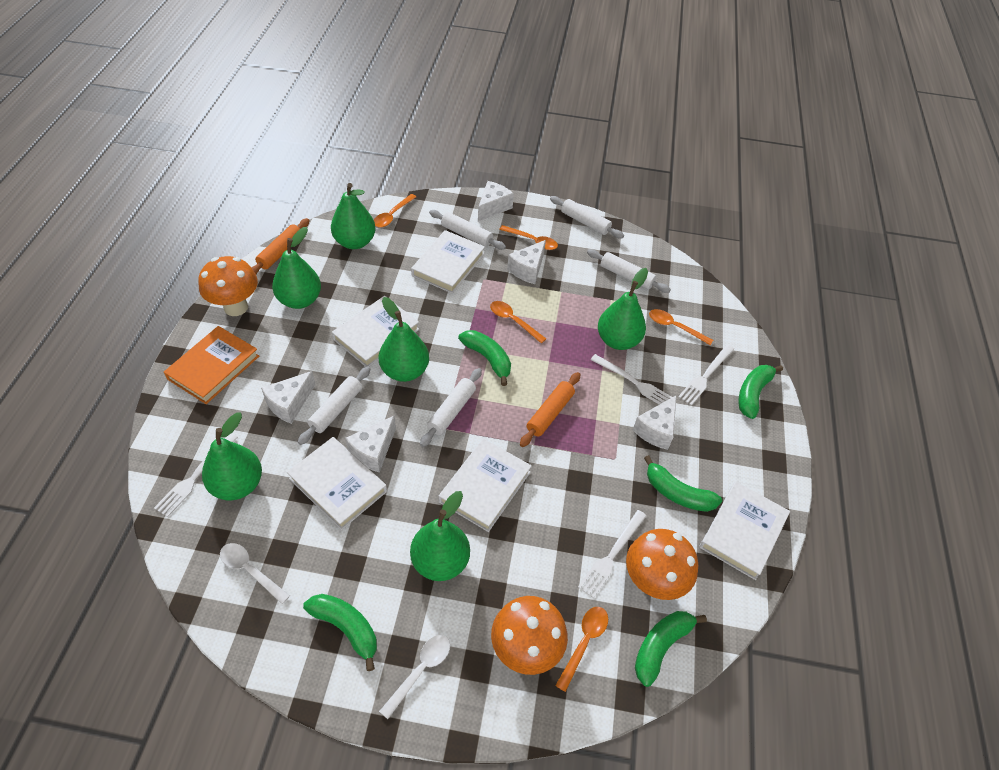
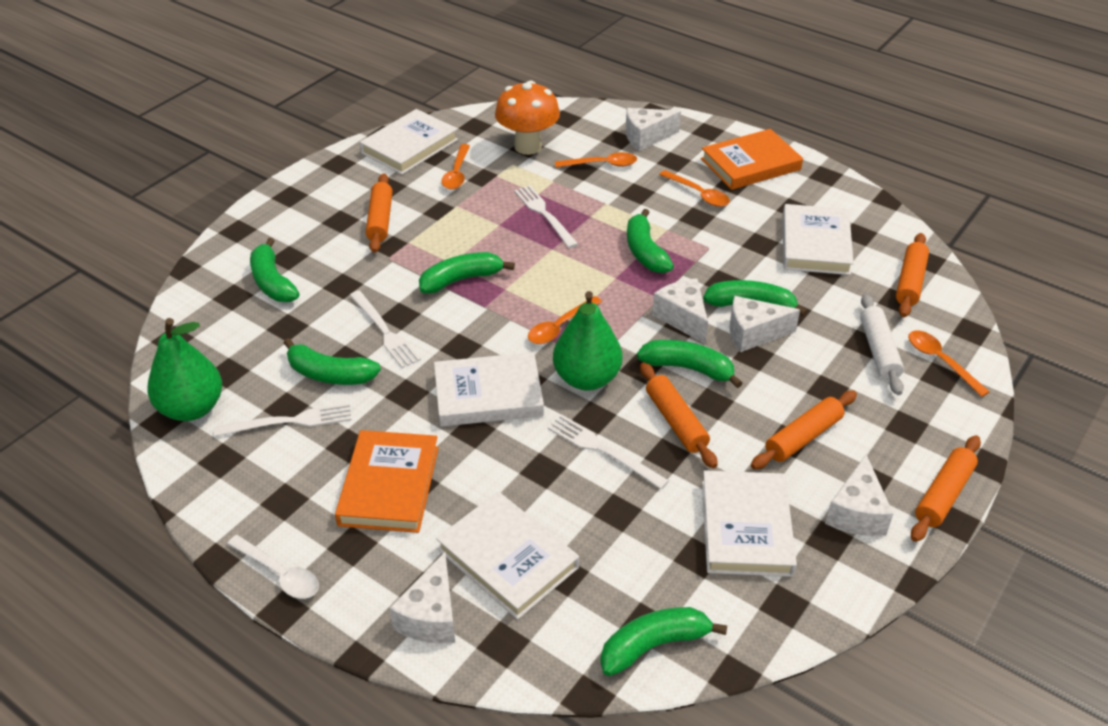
green banana: [303,594,377,671] [458,330,511,386] [635,611,707,687] [644,455,722,512] [739,365,783,419] = 5 -> [250,238,300,302] [284,338,381,385] [419,252,515,294] [600,607,727,676] [627,209,674,273] [637,340,742,388] [703,280,808,317] = 7
green pear: [202,413,262,500] [272,227,321,309] [331,183,375,249] [379,297,429,382] [410,491,470,581] [598,268,648,350] = 6 -> [147,318,222,421] [553,291,622,390] = 2
orange book: [164,326,259,404] = 1 -> [335,430,439,533] [701,129,803,190] = 2
orange mushroom: [198,256,258,316] [491,596,568,675] [626,529,698,600] = 3 -> [495,80,560,155] = 1
orange rolling pin: [251,218,309,274] [520,372,581,447] = 2 -> [366,173,393,253] [640,362,718,468] [751,391,857,470] [896,233,929,317] [911,435,981,542] = 5
white rolling pin: [298,366,370,445] [420,368,482,447] [429,210,506,250] [550,196,624,238] [587,249,671,293] = 5 -> [860,294,904,395] = 1
white spoon: [220,543,290,604] [379,635,450,719] = 2 -> [227,535,319,599] = 1

